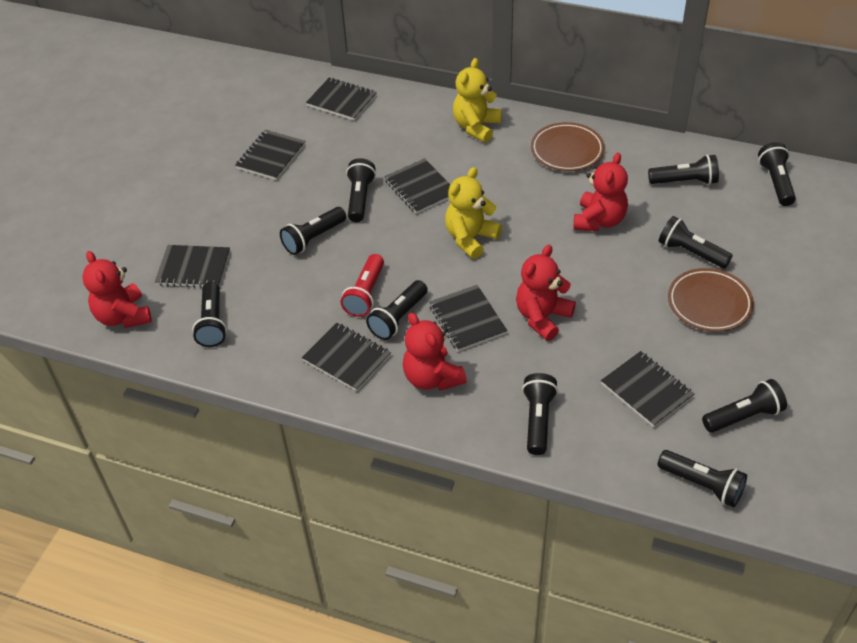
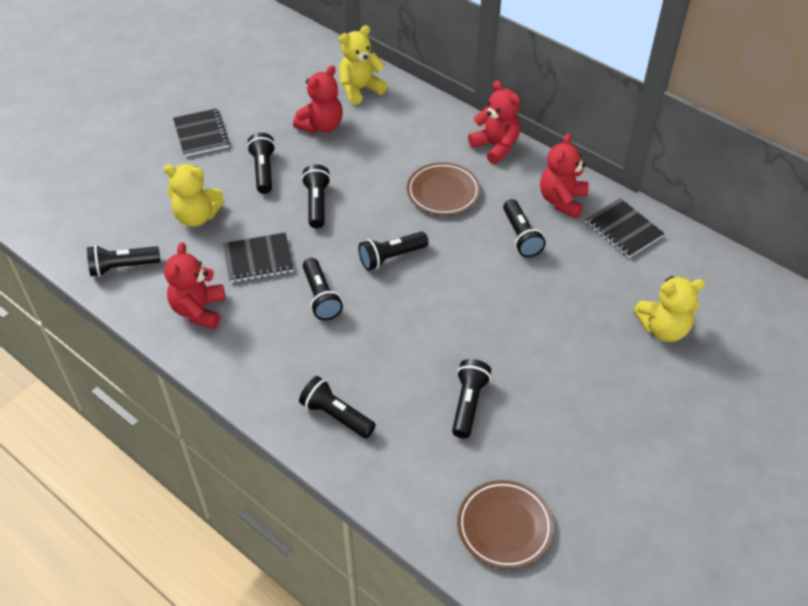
black flashlight: [192,282,227,347] [280,207,346,255] [346,158,376,222] [366,280,428,340] [522,373,558,455] [648,155,719,185] [658,450,747,507] [659,216,733,268] [702,379,787,433] [758,142,796,206] = 10 -> [87,245,160,277] [247,133,276,194] [299,376,376,438] [301,164,331,228] [303,258,343,320] [358,232,429,270] [452,359,491,438] [503,199,546,257] = 8
black notebook: [155,245,230,288] [235,130,305,180] [302,323,391,391] [306,78,377,121] [384,158,450,214] [429,285,507,352] [601,351,694,427] = 7 -> [173,108,230,157] [223,233,293,283] [586,198,665,258] = 3
red flashlight: [340,254,384,317] = 1 -> none = 0
yellow teddy bear: [445,167,502,259] [453,58,502,143] = 2 -> [163,164,224,227] [339,25,388,105] [634,276,705,342] = 3

